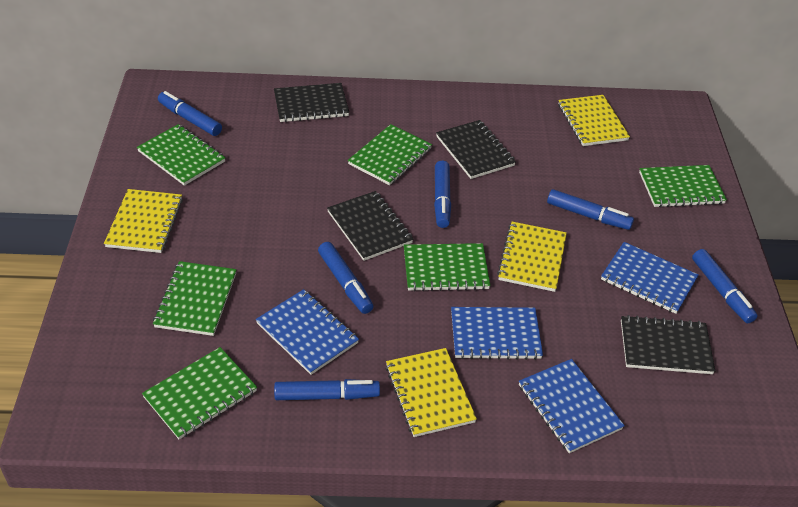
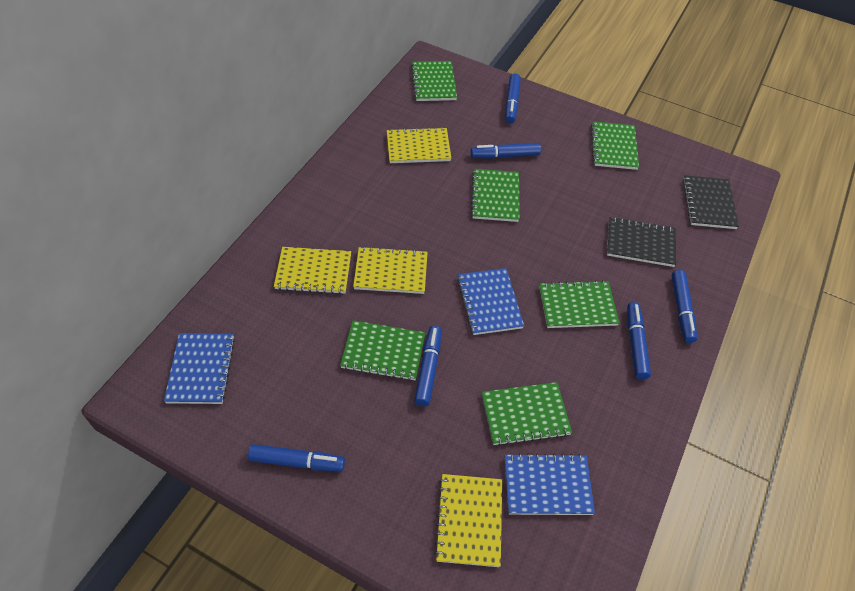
black notebook: [274,83,349,122] [327,191,413,261] [436,120,516,179] [621,315,715,374] = 4 -> [607,217,676,267] [683,175,739,229] = 2
blue notebook: [256,289,359,375] [451,307,543,360] [519,359,625,453] [601,242,699,314] = 4 -> [164,333,235,404] [457,268,524,335] [505,453,595,515] = 3

